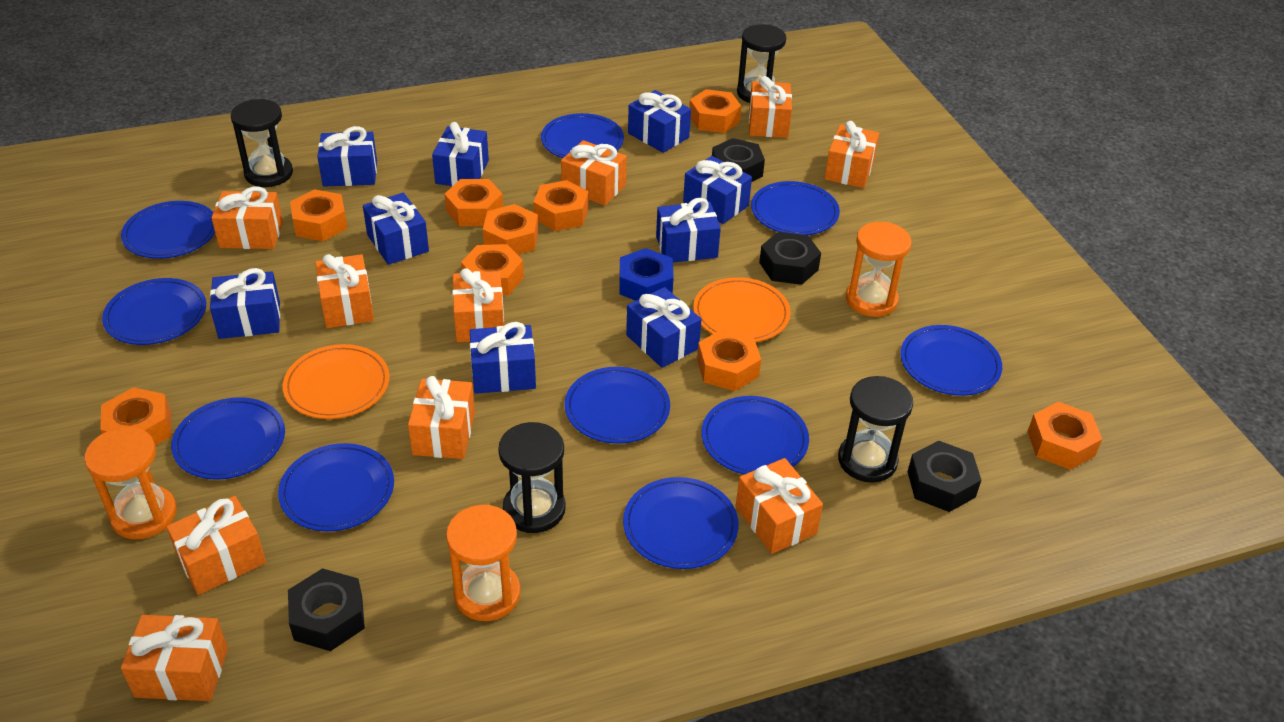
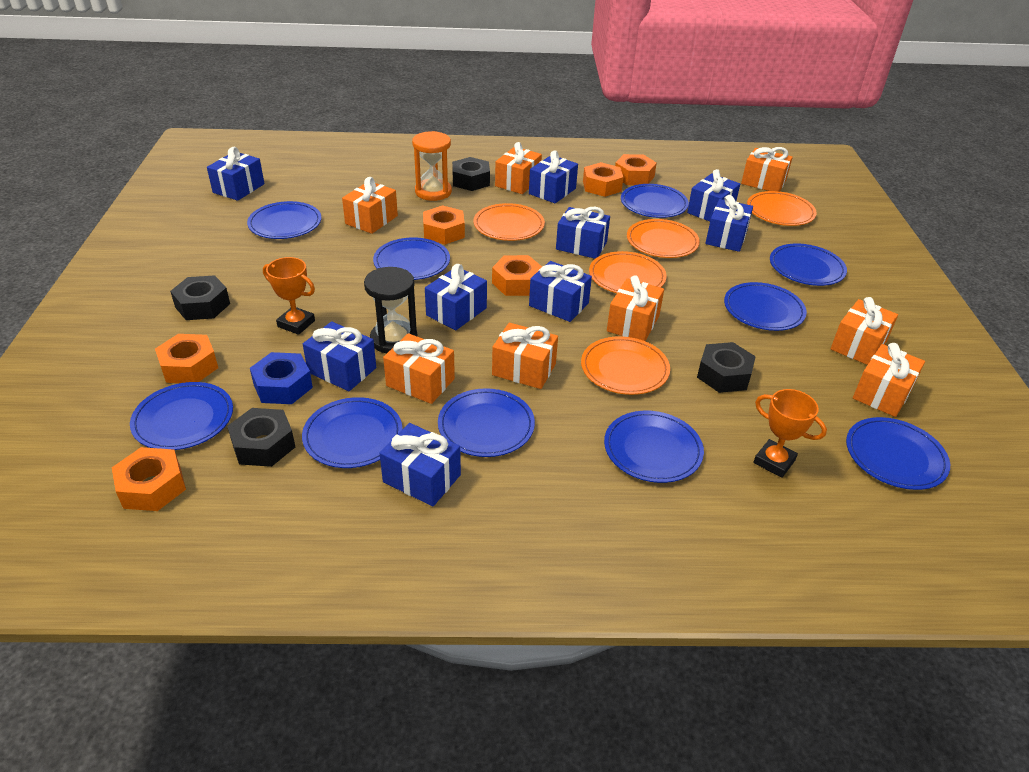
black hourglass: [231,99,293,187] [498,422,566,533] [737,24,786,103] [838,376,913,483] = 4 -> [364,267,418,353] = 1
orange gift: [121,615,228,701] [166,496,266,595] [211,187,283,249] [315,254,374,328] [408,376,475,459] [452,268,504,342] [561,140,627,206] [736,458,823,554] [749,76,792,138] [824,121,879,188] = 10 -> [342,177,398,234] [383,333,455,404] [492,323,558,389] [495,142,542,194] [607,275,664,341] [741,147,793,191] [831,297,898,365] [853,343,925,417] = 8
orange hourglass: [85,427,177,539] [446,505,521,621] [846,222,912,317] = 3 -> [412,131,452,201] = 1
orange nut: [100,387,171,446] [290,189,348,241] [444,179,503,226] [461,244,524,296] [483,204,538,255] [533,180,589,231] [689,89,741,133] [697,329,761,391] [1027,402,1102,470] = 9 -> [112,447,186,511] [155,334,218,383] [423,205,465,245] [492,255,542,296] [583,162,623,197] [615,154,657,185] = 6
orange plate: [283,344,390,419] [693,277,791,342] = 2 -> [474,203,545,241] [581,336,670,395] [589,251,667,293] [627,219,700,258] [747,191,817,226] = 5
orange trophy: none = 0 -> [263,257,315,335] [754,389,827,478] = 2

